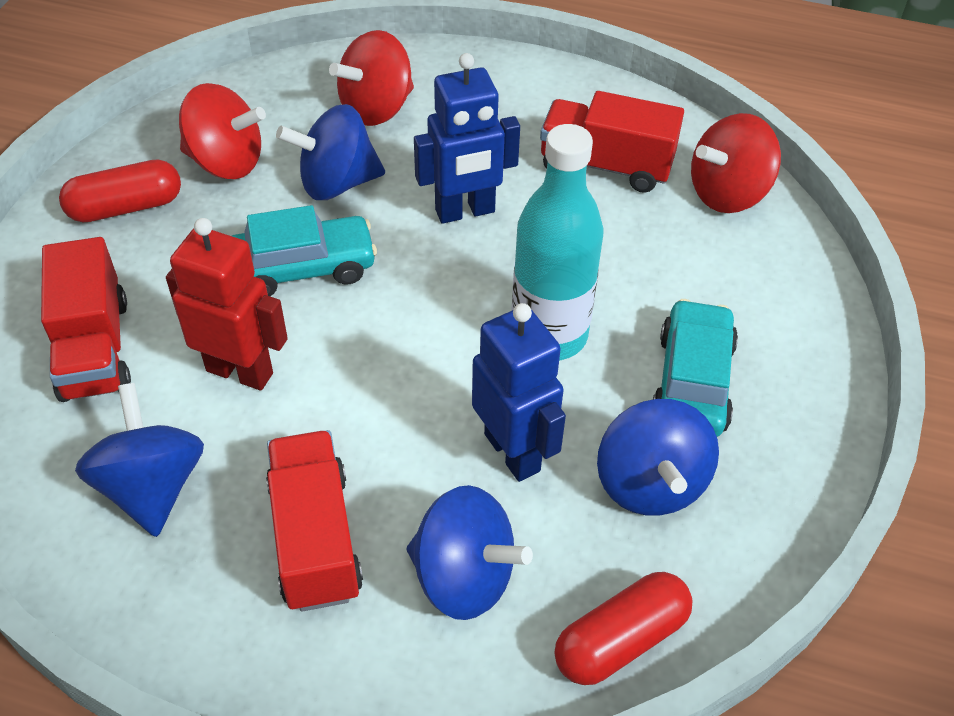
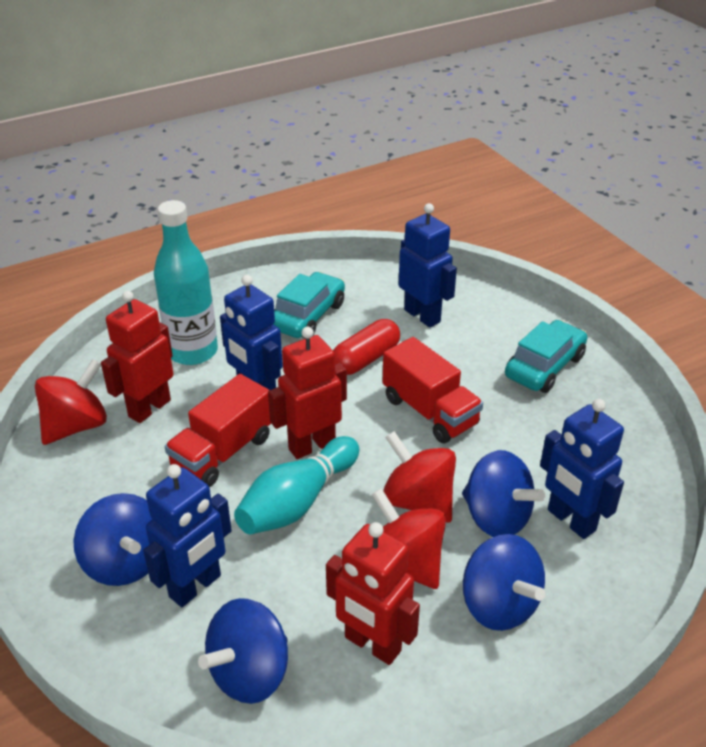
blue robot: [414,53,520,224] [472,303,566,482] = 2 -> [143,464,232,607] [220,275,283,390] [399,203,457,328] [540,399,624,539] = 4
red capsule: [59,160,181,222] [555,572,693,685] = 2 -> [333,319,400,375] = 1
red robot: [166,218,288,390] = 1 -> [101,291,173,423] [268,327,347,459] [326,522,420,665] = 3
red truck: [41,237,131,402] [266,430,363,612] [540,91,684,193] = 3 -> [165,374,271,487] [382,337,483,443] = 2
turquoise bowling pin: none = 0 -> [234,436,359,534] = 1

